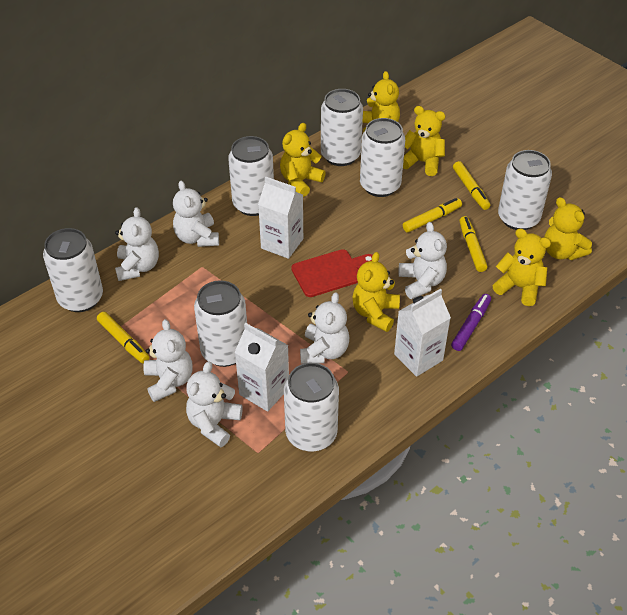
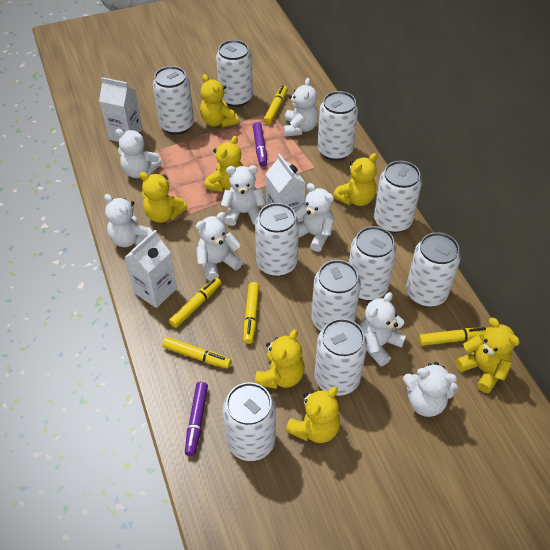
purple marker: [451,294,491,351] = 1 -> [185,382,208,456] [253,122,267,166] = 2
red cutting board: [291,249,372,297] = 1 -> none = 0
white can: [43,228,103,312] [194,280,247,367] [228,136,274,216] [284,363,339,452] [321,89,363,166] [360,118,405,197] [498,150,552,230] = 7 -> [153,66,194,135] [216,40,253,107] [223,382,276,461] [255,203,299,277] [311,260,361,331] [314,318,367,396] [317,91,358,161] [349,226,397,301] [374,161,422,233] [406,232,461,307] = 10
white teddy bear: [115,207,159,281] [144,319,193,402] [173,180,219,247] [186,361,243,447] [300,292,349,364] [399,222,447,299] = 6 -> [104,194,152,247] [115,129,162,178] [196,212,243,281] [221,165,266,226] [283,78,319,137] [295,183,334,252] [360,292,407,366] [403,362,458,417] = 8
yellow marker: [97,312,150,364] [403,198,462,233] [453,161,490,210] [459,216,488,272] = 4 -> [162,337,231,368] [169,277,221,328] [243,282,259,344] [263,85,288,125] [419,327,488,346] = 5
yellow teddy bear: [280,123,326,197] [352,252,400,332] [362,71,400,133] [403,106,446,176] [492,228,551,306] [544,197,592,260] = 6 -> [139,172,187,223] [200,74,239,127] [205,136,243,192] [255,329,304,389] [286,386,340,443] [333,153,377,206] [456,318,520,393] = 7

